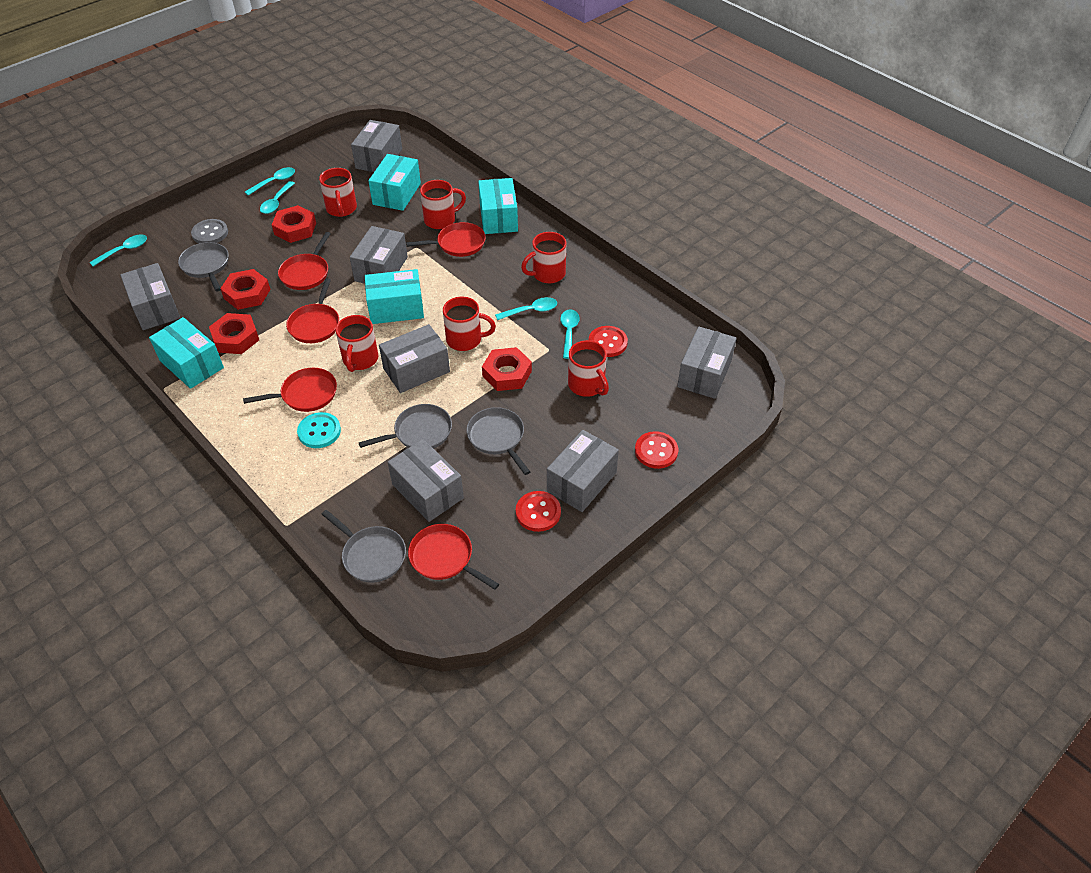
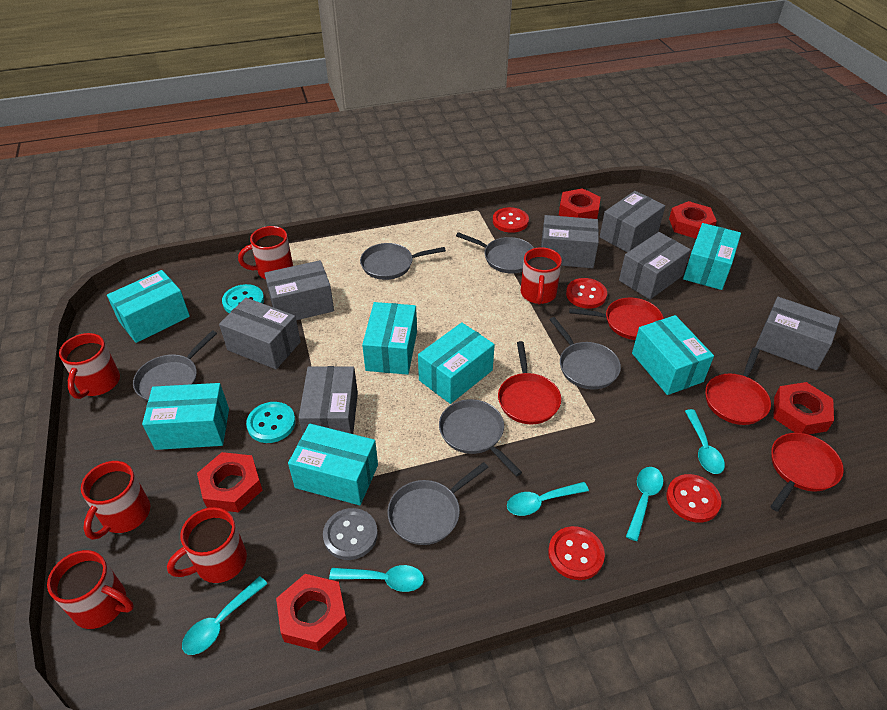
grey pan: [178,242,229,291] [322,510,406,583] [359,404,452,449] [466,407,530,475] = 4 -> [133,330,217,401] [360,243,446,280] [388,462,489,545] [439,399,522,477] [456,232,534,273] [549,317,621,389] = 6
red button: [516,491,561,532] [589,326,628,357] [635,431,678,469] = 3 -> [493,207,529,233] [548,526,605,580] [566,278,607,309] [667,474,722,523] = 4
red nut: [209,313,259,354] [220,269,271,310] [272,205,316,243] [482,347,532,391] = 4 -> [197,452,262,512] [276,574,348,651] [559,188,601,219] [669,201,717,239] [773,382,834,434] = 5
red pan: [243,368,337,412] [278,232,331,290] [286,278,339,343] [406,222,486,257] [408,524,499,590] = 5 -> [498,341,561,424] [569,298,664,340] [705,348,771,425] [770,433,844,511] = 4
turquoise box: [149,317,224,389] [365,269,424,324] [368,154,421,211] [478,178,518,234] = 4 -> [107,270,190,343] [142,383,229,450] [288,424,378,505] [362,302,417,375] [418,322,495,404] [632,315,714,395] [683,223,741,290] = 7
turquoise button: [297,412,341,448] = 1 -> [222,284,264,313] [246,402,296,443] = 2

